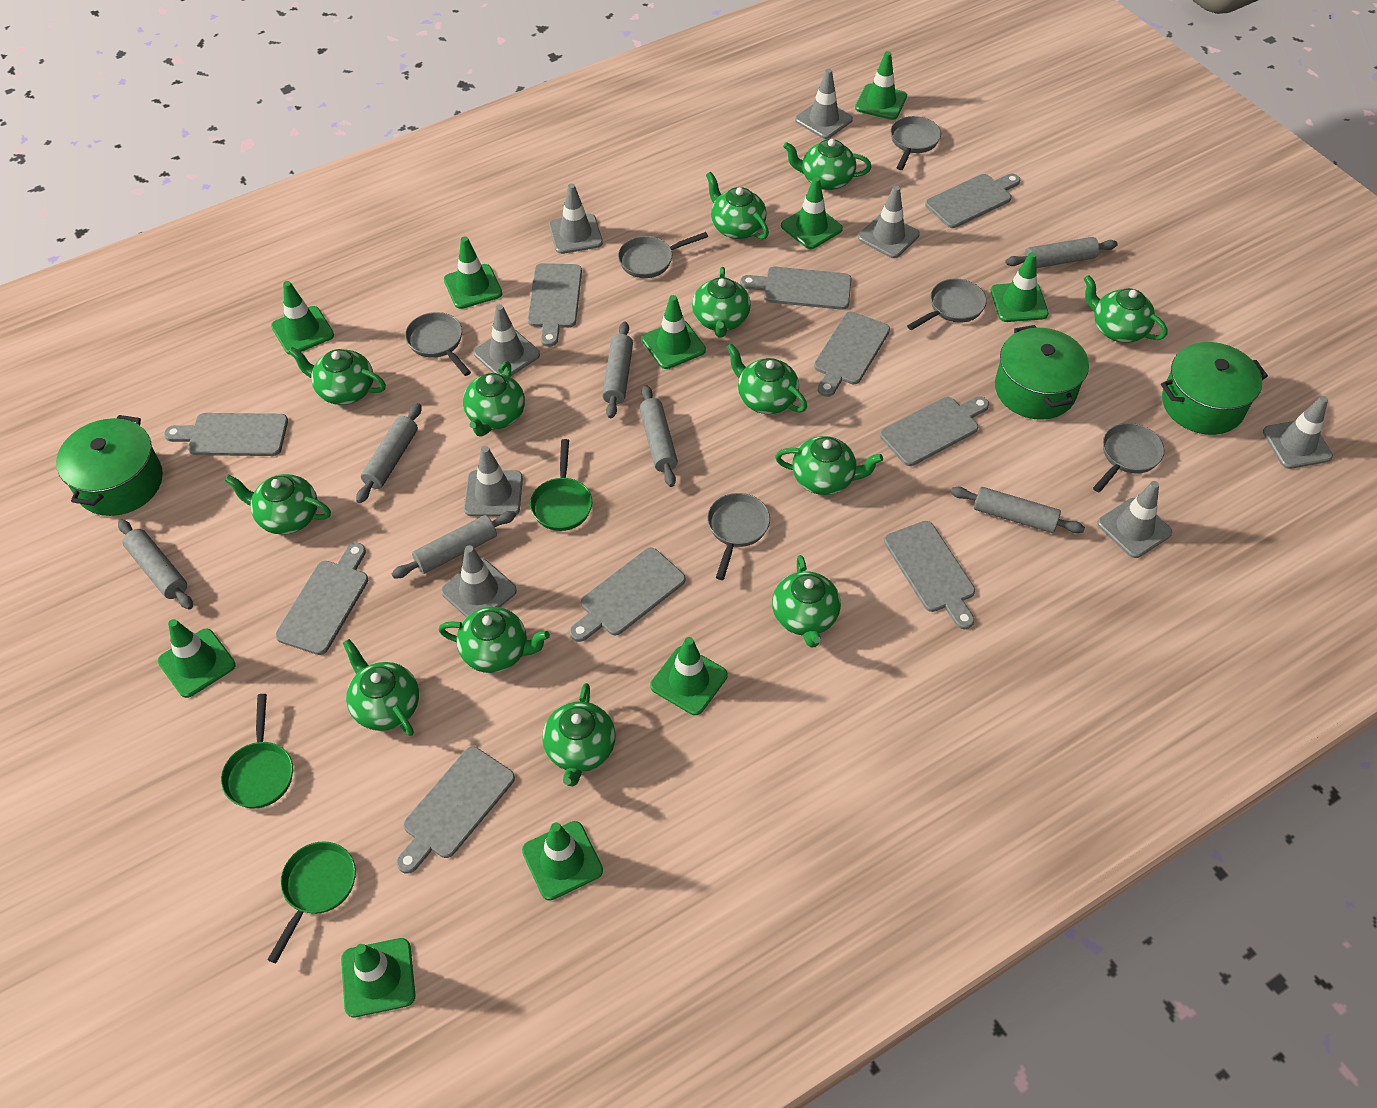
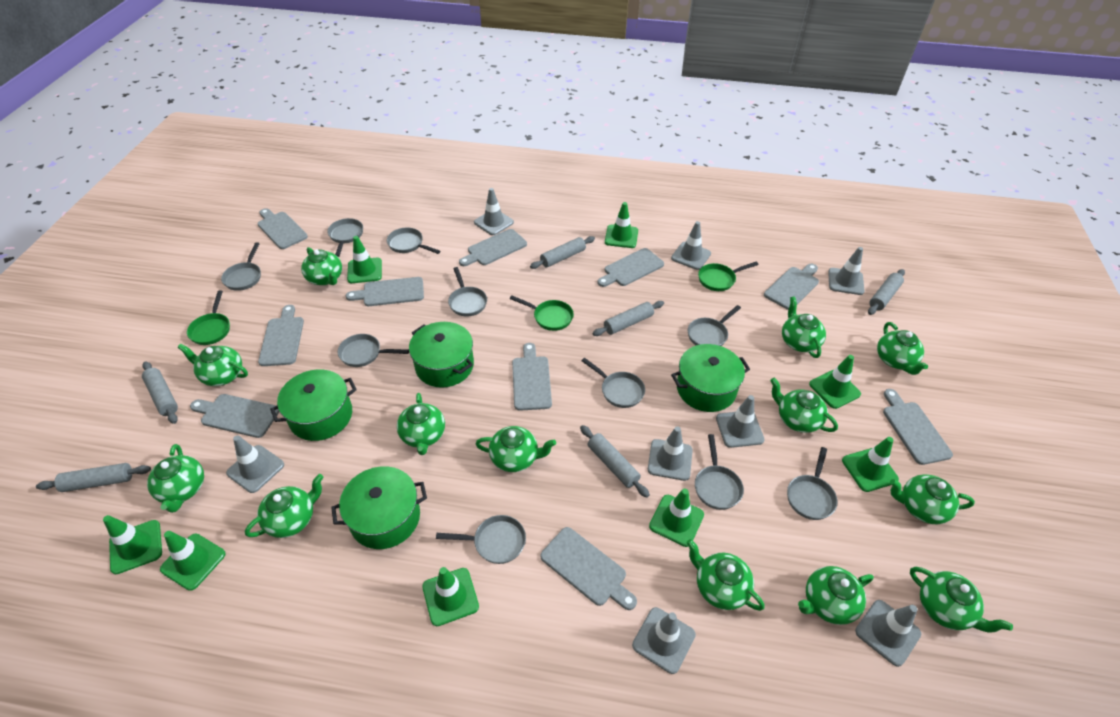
green pot: [56,415,163,516] [995,325,1089,420] [1161,342,1268,435] = 3 -> [270,369,357,441] [331,466,427,549] [409,322,474,388] [671,344,750,412] = 4
green traffic cone: [158,619,236,698] [271,281,334,355] [341,938,415,1017] [444,236,502,309] [522,821,603,901] [642,295,706,369] [650,637,728,715] [781,177,843,249] [855,51,907,120] [991,252,1049,322] = 10 -> [103,515,162,574] [160,531,226,591] [347,236,382,283] [422,567,479,626] [605,202,638,248] [649,488,704,547] [809,355,861,409] [842,437,899,492] = 8
grey pan: [405,312,471,376] [618,232,708,278] [707,493,770,580] [891,116,941,170] [907,279,987,330] [1093,423,1164,492] = 6 -> [221,242,261,291] [327,218,363,257] [337,334,409,367] [387,227,440,254] [436,515,526,564] [448,267,487,316] [581,358,645,408] [688,305,741,346] [695,434,744,510] [787,447,838,520] = 10
grey rolling pin: [118,519,193,610] [356,403,421,503] [391,511,516,578] [602,322,633,418] [639,385,678,487] [950,487,1085,533] [1005,237,1118,268] = 7 -> [36,463,151,492] [142,361,178,424] [530,236,595,269] [580,425,650,498] [592,301,664,336] [868,269,905,315] = 6

